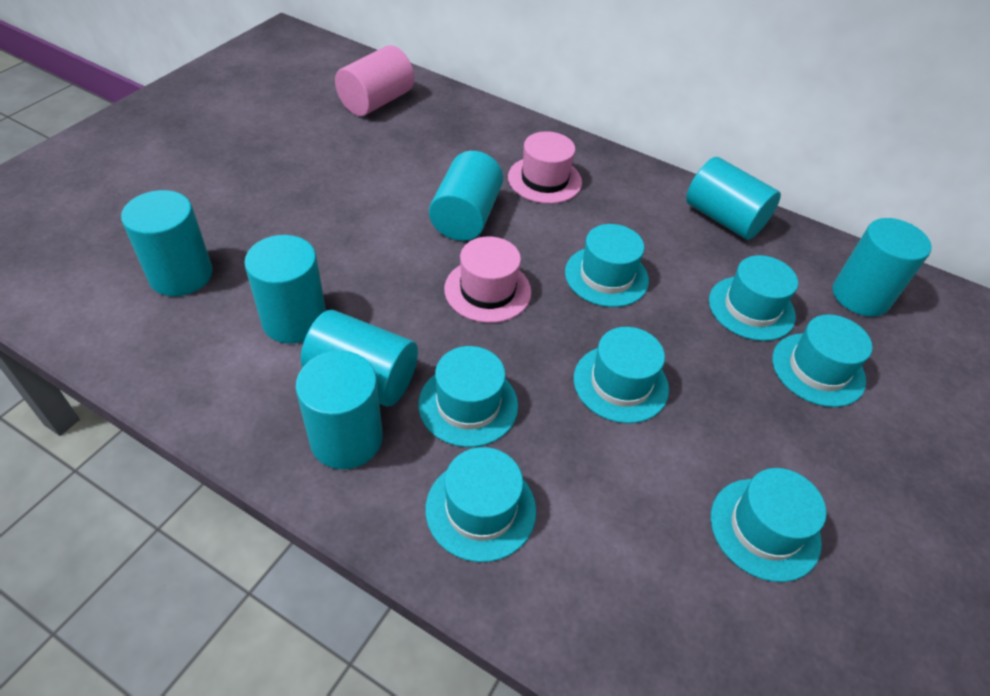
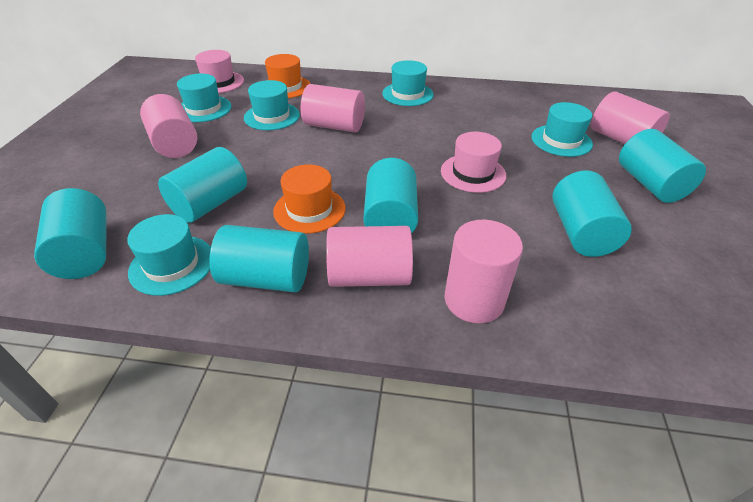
orange hat: none = 0 -> [265,54,311,98] [273,165,345,234] = 2
pink cylinder: [335,45,414,116] = 1 -> [140,94,197,158] [301,84,365,133] [326,226,413,287] [445,220,523,324] [591,91,670,144] = 5
turquoise cylinder: [121,190,213,296] [244,235,326,344] [295,351,383,469] [301,310,418,406] [429,151,503,241] [686,157,781,240] [833,218,932,317] = 7 -> [34,188,106,279] [158,147,247,223] [209,225,309,293] [364,158,418,234] [552,171,632,257] [619,129,706,203] = 6
turquoise hat: [419,346,518,447] [426,447,536,562] [565,224,649,307] [574,327,669,423] [709,255,798,341] [711,468,826,582] [772,314,872,407] = 7 -> [127,214,211,296] [177,74,231,122] [244,80,300,130] [382,60,433,106] [531,102,593,157] = 5

